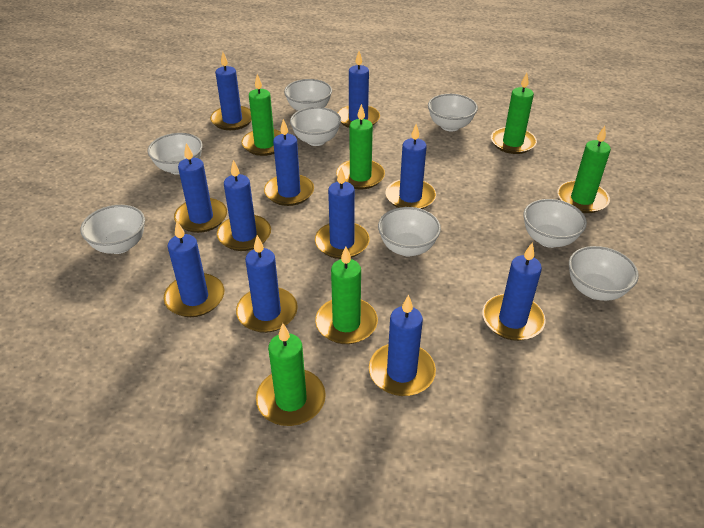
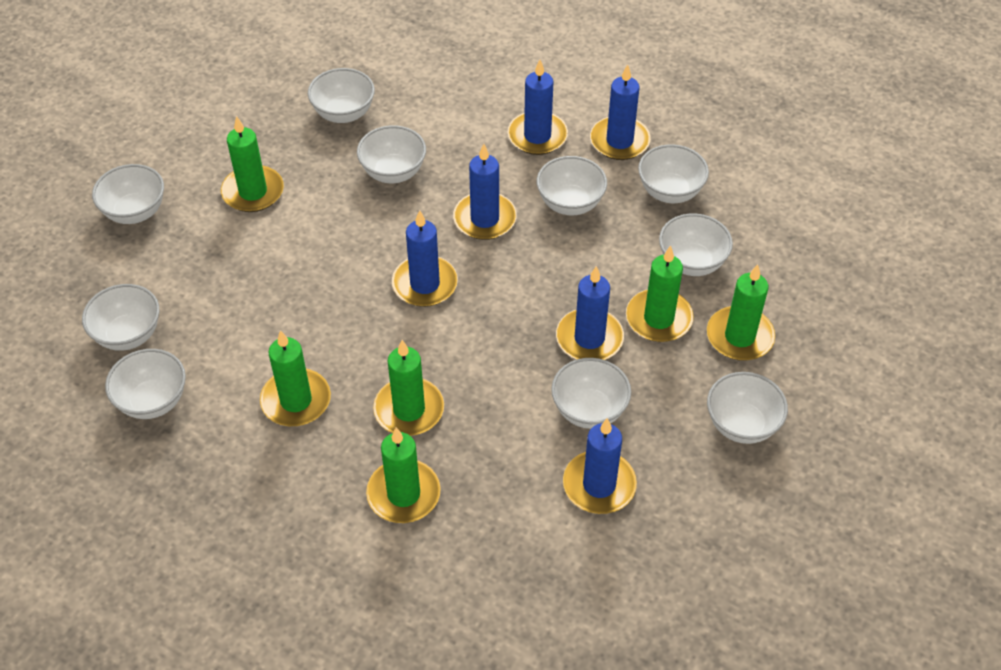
blue candle: [163,221,224,317] [174,143,227,233] [210,52,252,130] [217,160,271,251] [236,235,298,333] [264,119,314,206] [315,167,370,259] [338,51,380,128] [369,294,436,396] [386,124,436,209] [482,242,546,341] = 11 -> [392,210,458,307] [453,144,517,240] [507,60,568,155] [556,266,624,360] [563,418,637,514] [590,64,651,160] = 6
white bowl: [80,205,145,254] [147,133,203,175] [284,79,332,111] [290,107,341,146] [378,207,441,256] [428,94,478,131] [523,199,587,248] [569,246,639,301] = 8 -> [82,284,160,351] [92,164,164,224] [105,349,186,419] [308,68,375,123] [357,125,426,183] [537,156,607,215] [551,358,631,429] [638,144,709,203] [659,213,733,276] [707,372,788,444] = 10

